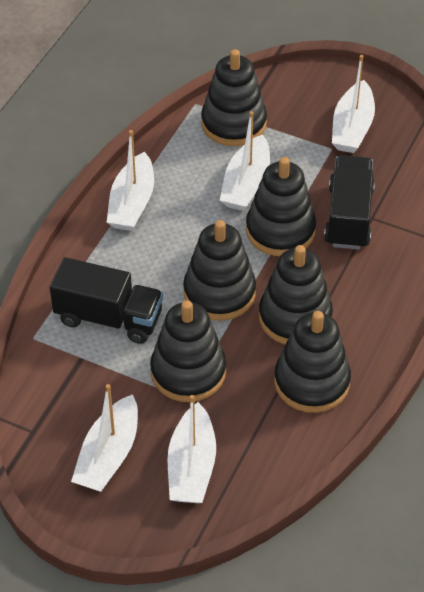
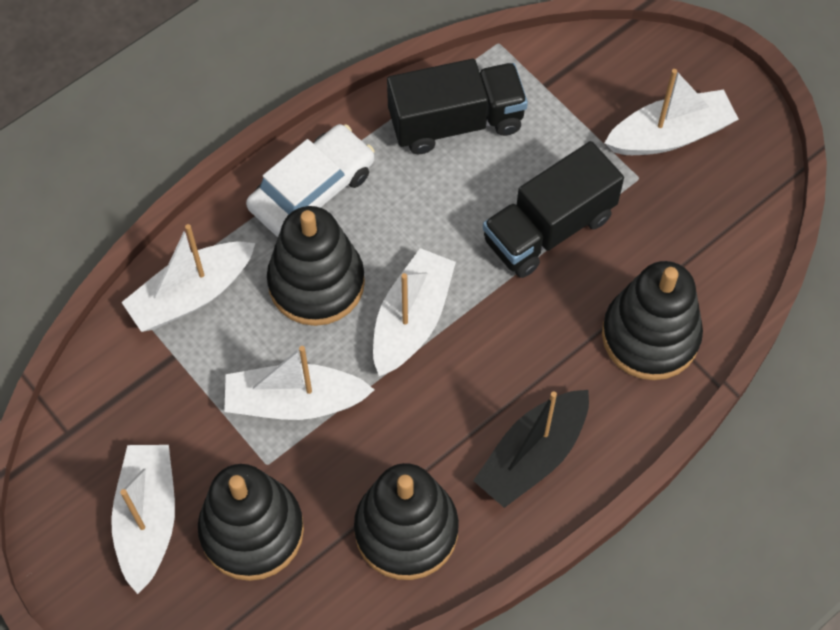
black boat: none = 0 -> [473,390,589,508] = 1
black stacking toy: [150,300,226,402] [183,220,256,321] [201,49,267,146] [246,157,316,256] [259,245,333,345] [274,311,351,413] = 6 -> [198,464,304,581] [267,206,365,326] [354,463,459,580] [602,261,703,380] = 4
white car: none = 0 -> [246,124,374,237] = 1

